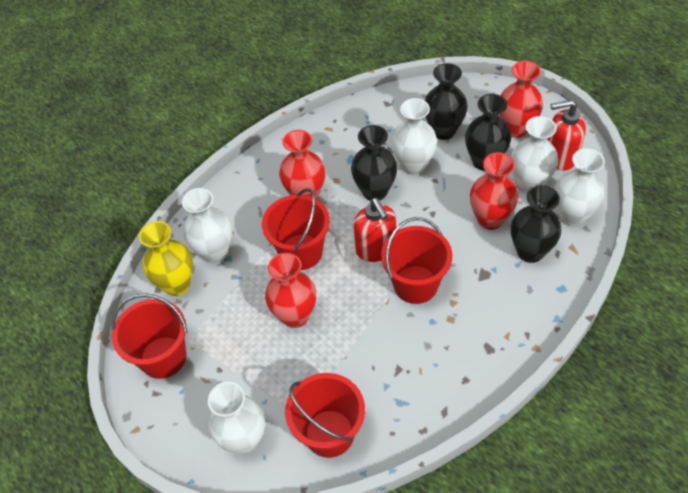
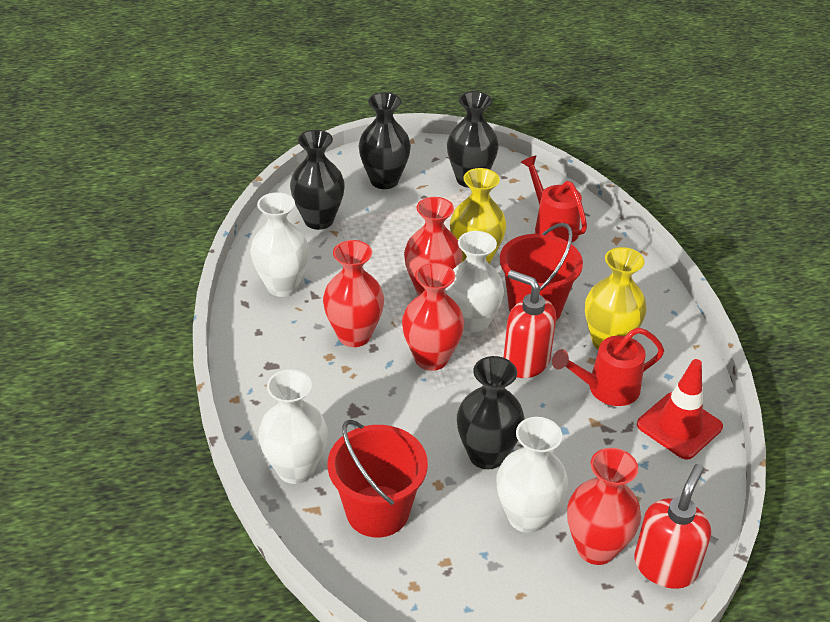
red bucket: [112,293,187,379] [262,188,330,270] [285,373,365,458] [381,217,453,304] = 4 -> [327,420,428,537] [500,223,583,321] = 2
red traffic cone: none = 0 -> [637,359,723,460] = 1
red watering can: none = 0 -> [521,155,587,242] [552,327,664,406] = 2
white vase: [182,188,232,263] [208,382,265,454] [392,98,437,175] [511,116,558,193] [555,148,605,227] = 5 -> [250,192,309,297] [258,369,328,484] [444,231,504,337] [497,417,568,533] = 4
yellow vase: [139,221,193,296] = 1 -> [450,168,506,264] [585,247,647,350] = 2

